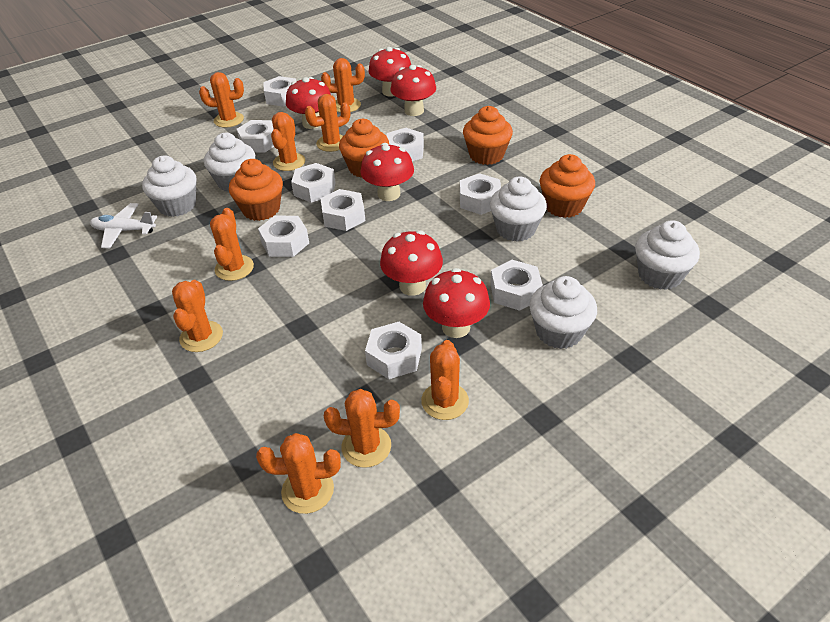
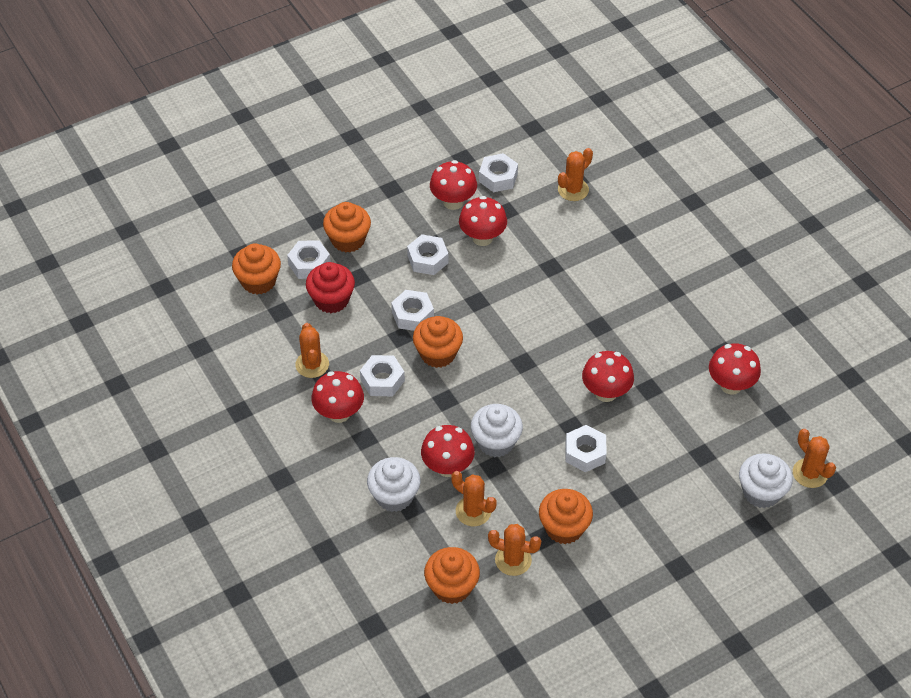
orange cactus: [172,280,223,352] [199,72,244,128] [210,208,254,281] [256,433,341,514] [271,112,305,171] [305,94,350,152] [321,58,365,113] [324,389,400,468] [421,340,469,420] = 9 -> [295,323,329,378] [451,471,497,526] [488,524,541,576] [558,148,593,201] [793,429,836,488] = 5
orange cupcake: [229,159,283,221] [339,119,389,178] [463,106,513,165] [540,154,595,218] = 4 -> [232,243,281,294] [323,202,371,253] [413,316,463,368] [424,547,480,604] [539,489,593,544] = 5
red cupcake: none = 0 -> [306,262,355,313] = 1
white cupcake: [142,155,197,217] [204,133,255,192] [490,176,547,242] [529,276,597,349] [635,220,700,290] = 5 -> [367,457,420,512] [471,404,523,457] [739,453,793,508] = 3
white nut: [237,120,274,153] [258,216,309,257] [263,76,296,107] [291,163,336,203] [320,189,365,231] [365,322,422,379] [387,128,424,161] [460,173,501,215] [490,260,543,311] = 9 -> [287,240,330,279] [360,355,405,396] [391,290,434,331] [407,234,448,275] [479,153,518,192] [565,425,606,472] = 6
white plane: [90,203,157,248] = 1 -> none = 0

